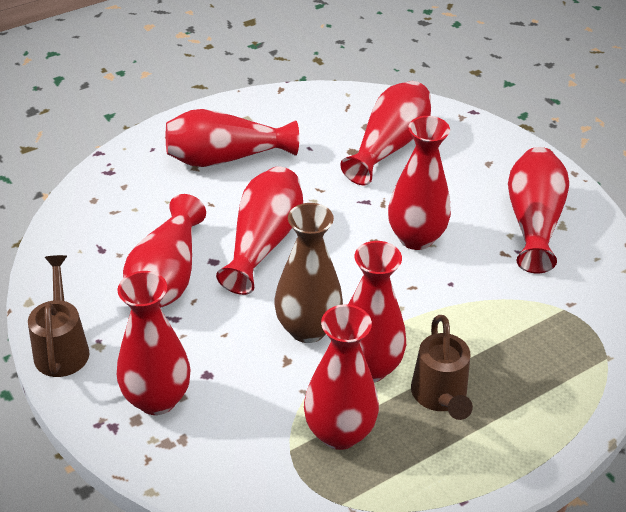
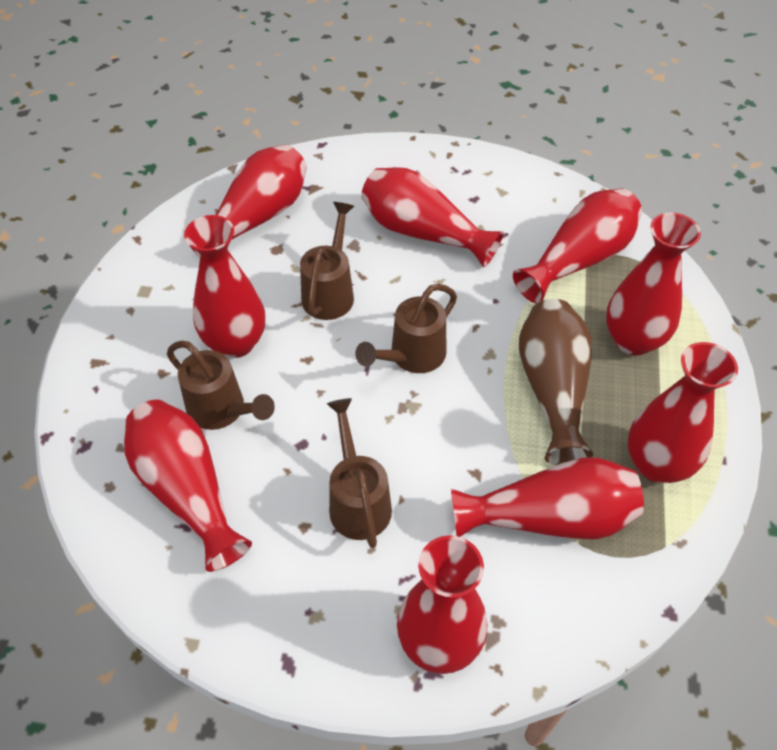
brown watering can: [28,255,90,377] [411,315,473,420] = 2 -> [167,341,275,430] [300,202,354,320] [327,398,392,548] [355,284,457,373] = 4

